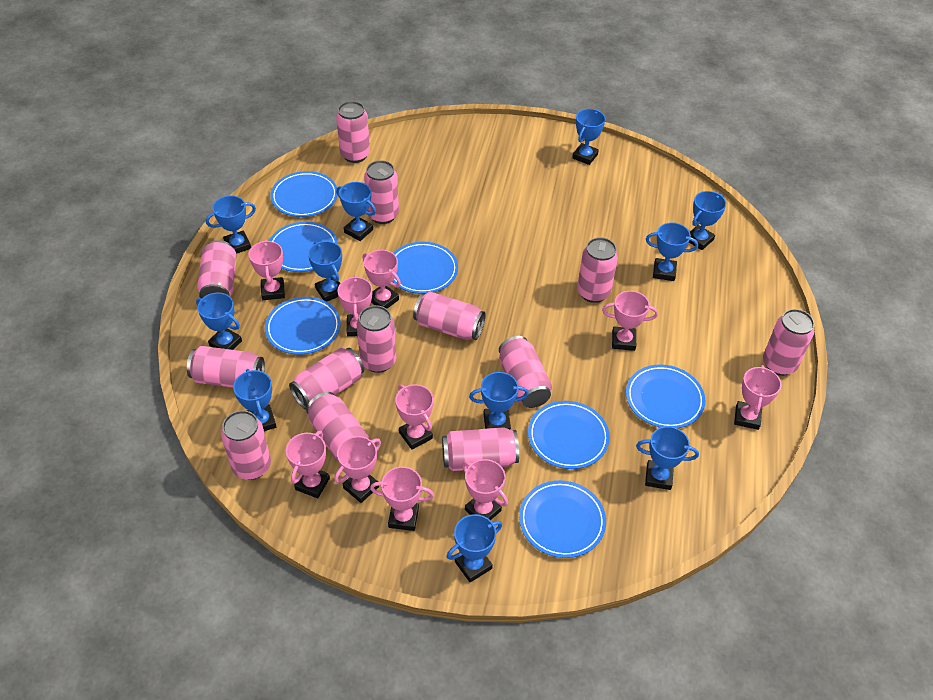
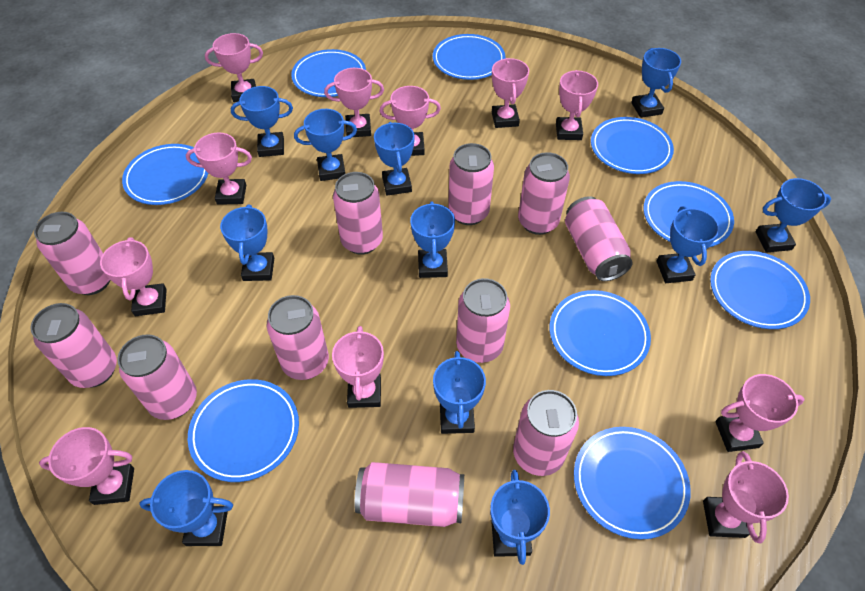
blue plate: [265,297,341,355] [269,222,338,272] [271,171,338,217] [393,242,458,294] [519,480,606,558] [528,401,610,469] [626,364,705,428] = 7 -> [122,144,208,205] [188,379,299,482] [291,49,366,97] [433,34,505,80] [550,290,651,376] [574,427,691,539] [591,117,674,174] [643,181,734,247] [710,251,810,329] = 9
pink can: [187,346,265,388] [197,240,237,298] [221,411,271,480] [289,348,364,410] [306,392,370,461] [336,101,370,163] [357,305,396,373] [364,160,399,224] [413,292,486,340] [442,427,519,471] [499,336,552,408] [577,237,618,303] [763,309,815,376] = 13 -> [31,303,117,388] [34,212,110,295] [117,334,197,420] [267,295,329,380] [333,172,383,255] [354,462,464,527] [448,143,494,225] [456,278,510,363] [513,390,579,476] [518,152,570,235] [565,196,633,281] = 11
pink trophy: [248,240,285,300] [286,431,330,498] [334,436,381,503] [337,275,373,337] [363,250,401,309] [370,467,434,531] [395,384,434,450] [462,459,508,520] [602,291,658,351] [734,365,781,430] = 10 -> [39,427,134,505] [100,237,167,316] [186,133,252,205] [205,33,263,102] [324,68,384,137] [332,326,384,408] [380,86,441,156] [492,58,529,128] [556,70,598,140] [703,451,789,543] [715,374,805,452] = 11

